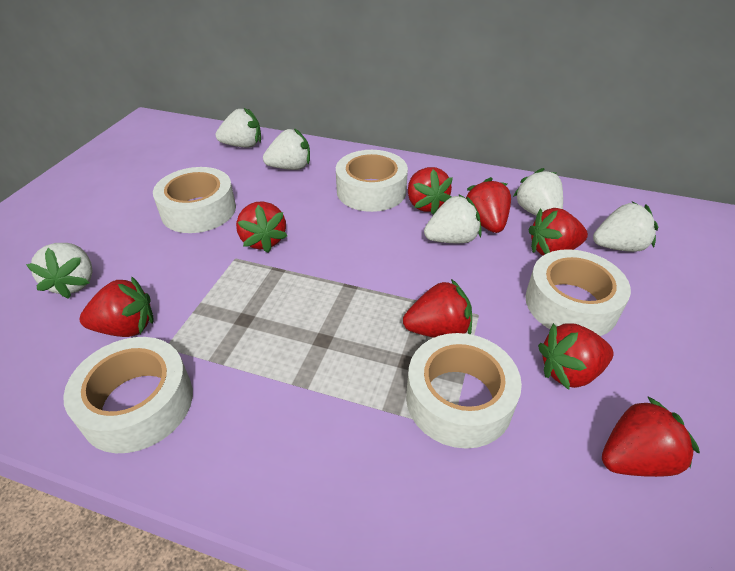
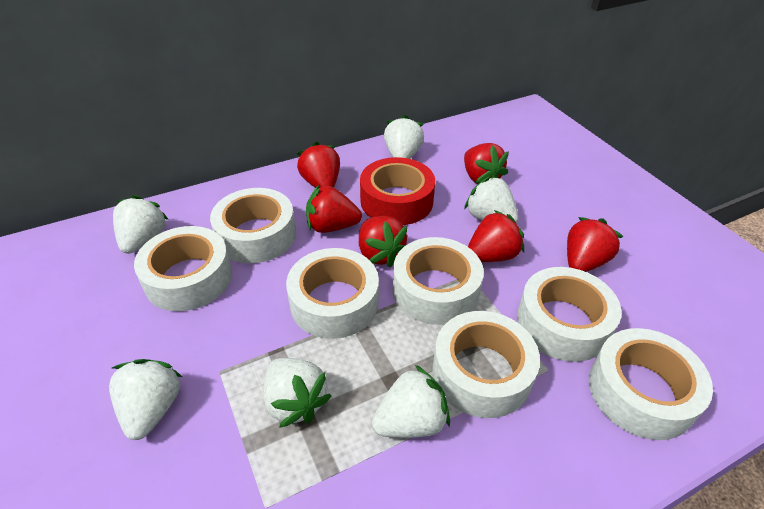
red strawberry: [80,276,154,337] [236,201,287,253] [403,279,472,338] [408,167,453,215] [466,177,511,233] [528,208,588,255] [538,323,614,390] [602,396,700,477] = 8 -> [297,142,340,188] [306,184,362,233] [359,216,407,267] [464,143,509,184] [468,210,524,262] [567,217,623,272] = 6
red tape: none = 0 -> [360,157,435,225] = 1
white tape: [63,337,193,453] [153,167,236,233] [336,150,408,212] [406,333,522,449] [525,249,631,336] = 5 -> [134,226,232,311] [210,188,296,263] [286,248,379,339] [393,237,484,325] [432,311,540,418] [517,267,622,362] [589,328,713,440] = 7

